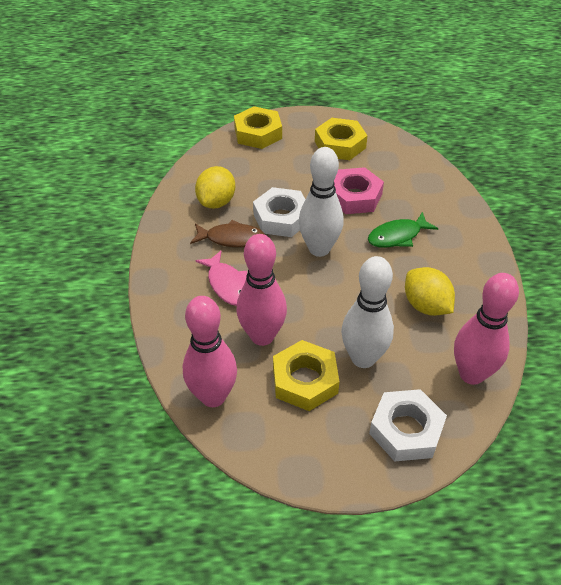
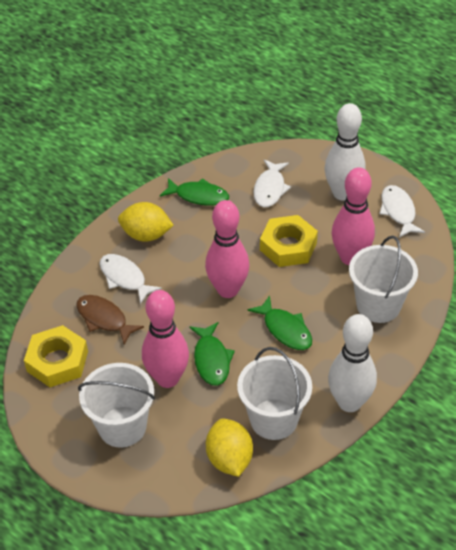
green fish: [368,212,438,248] = 1 -> [160,178,229,205] [189,322,235,386] [248,296,312,350] = 3
pink fish: [195,250,247,306] = 1 -> none = 0
pink nut: [334,167,384,214] = 1 -> none = 0
white bucket: none = 0 -> [78,363,155,447] [237,347,312,440] [349,235,418,323] = 3
white fish: none = 0 -> [100,254,162,304] [253,159,291,207] [380,185,425,238] = 3
white nut: [253,187,306,237] [369,389,447,462] = 2 -> none = 0
yellow nut: [234,106,282,149] [273,340,340,411] [315,118,368,160] = 3 -> [24,325,88,387] [260,215,318,267] = 2

